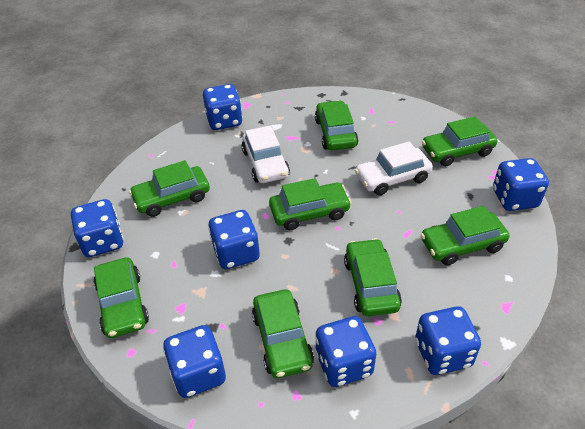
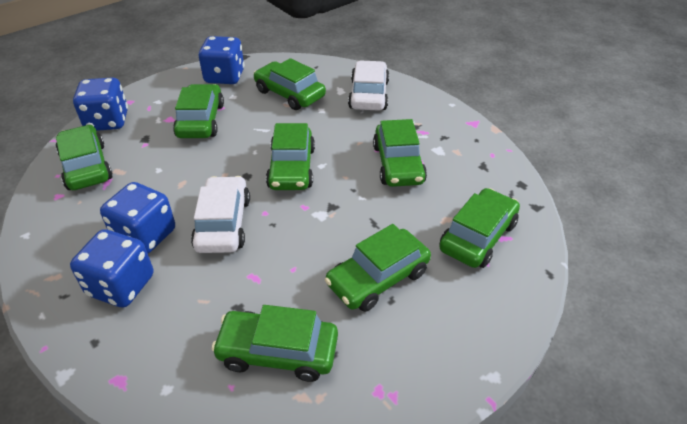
blue dice: [71,199,123,257] [163,325,226,398] [203,84,243,130] [208,210,260,269] [315,316,376,387] [415,306,481,375] [493,158,549,211] = 7 -> [70,229,153,307] [73,77,128,131] [100,182,175,253] [198,36,244,84] = 4

